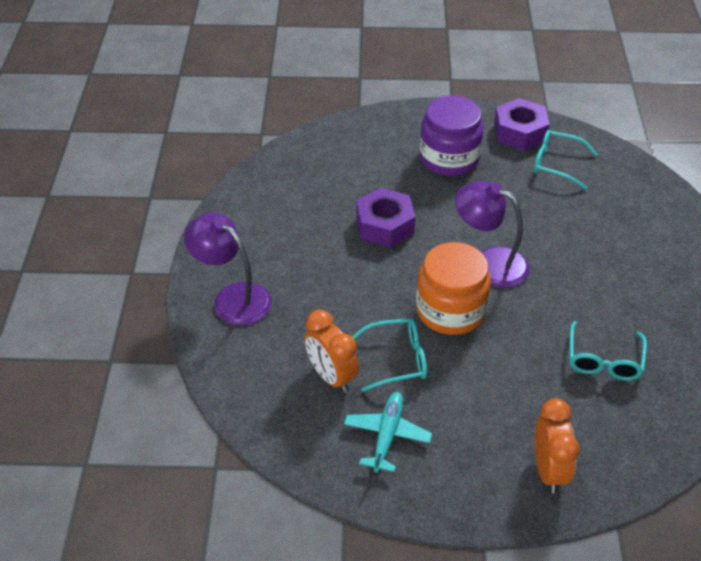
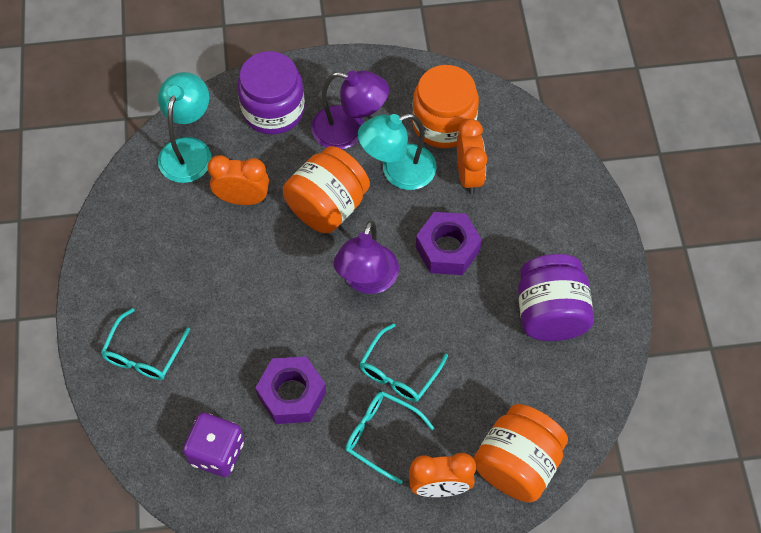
orange clock: [305,310,359,393] [535,399,579,494] = 2 -> [208,155,269,205] [409,453,476,497] [457,119,487,194] = 3
orange jar: [416,242,491,335] = 1 -> [283,146,370,233] [412,65,479,148] [474,404,568,502] = 3
purple dice: none = 0 -> [183,412,244,477] = 1
purple jar: [420,96,484,176] = 1 -> [237,51,305,135] [518,254,594,341] = 2
turquoise lamp: none = 0 -> [158,72,212,183] [358,114,437,190] = 2
turquoise plane: [344,392,432,473] = 1 -> none = 0

